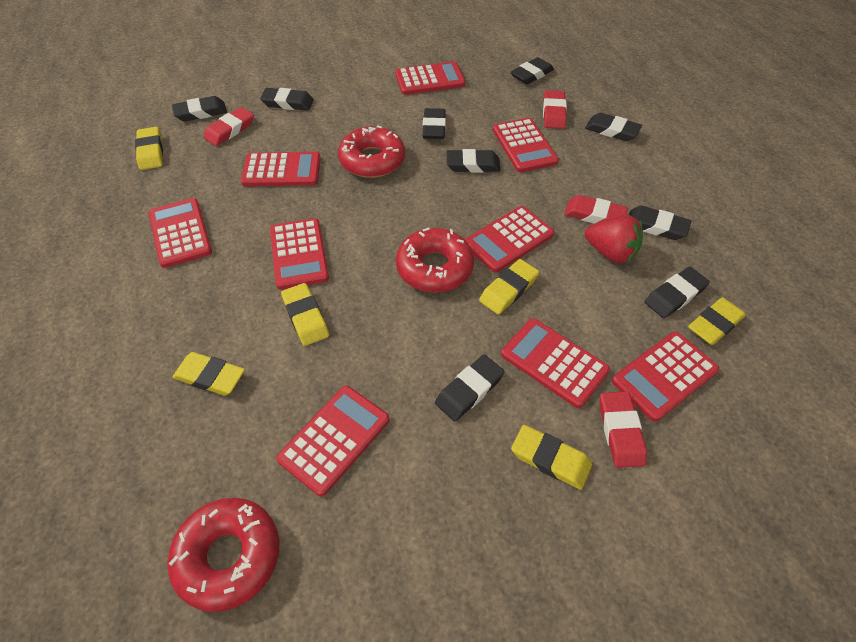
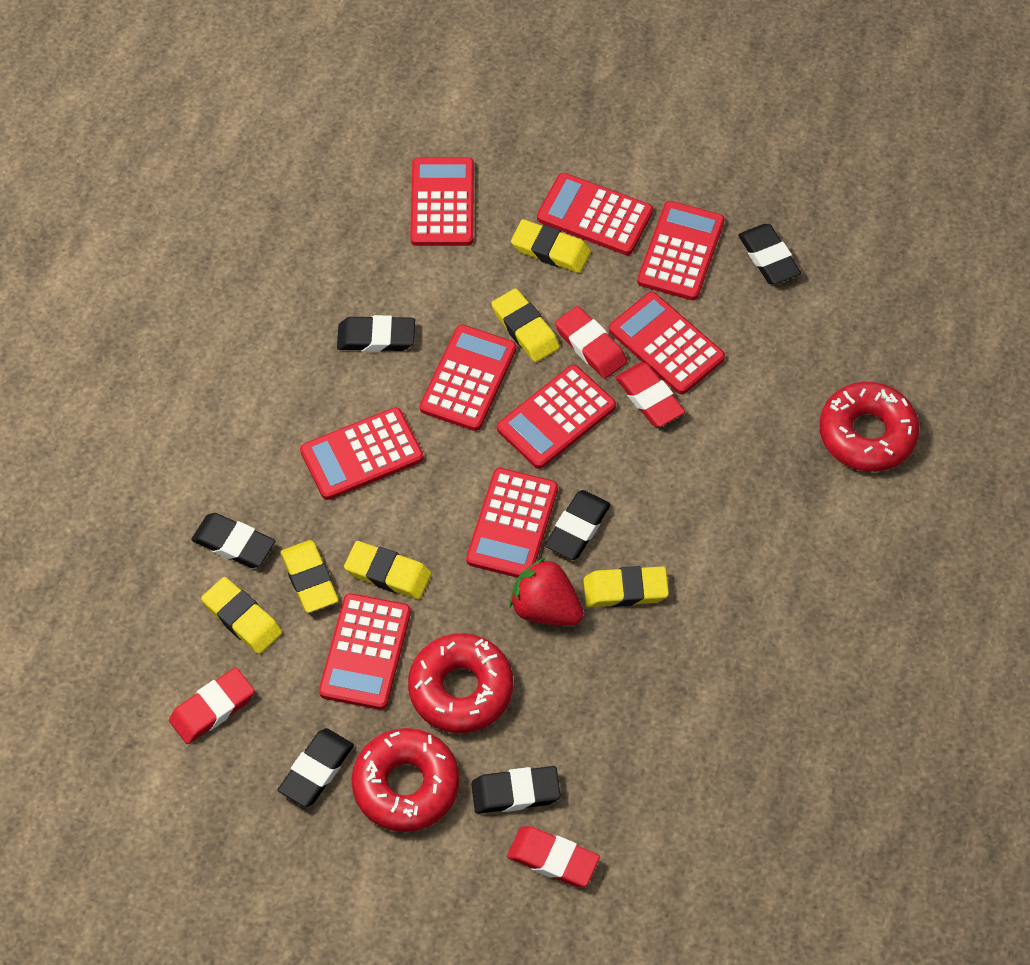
black eraser: [172,96,227,121] [260,88,314,111] [422,108,446,139] [435,355,505,421] [446,149,501,173] [510,57,554,85] [585,113,642,141] [629,206,692,240] [645,267,710,318] = 9 -> [191,513,275,568] [278,728,354,807] [337,315,415,352] [471,766,561,814] [545,490,611,560] [738,224,801,285] = 6

